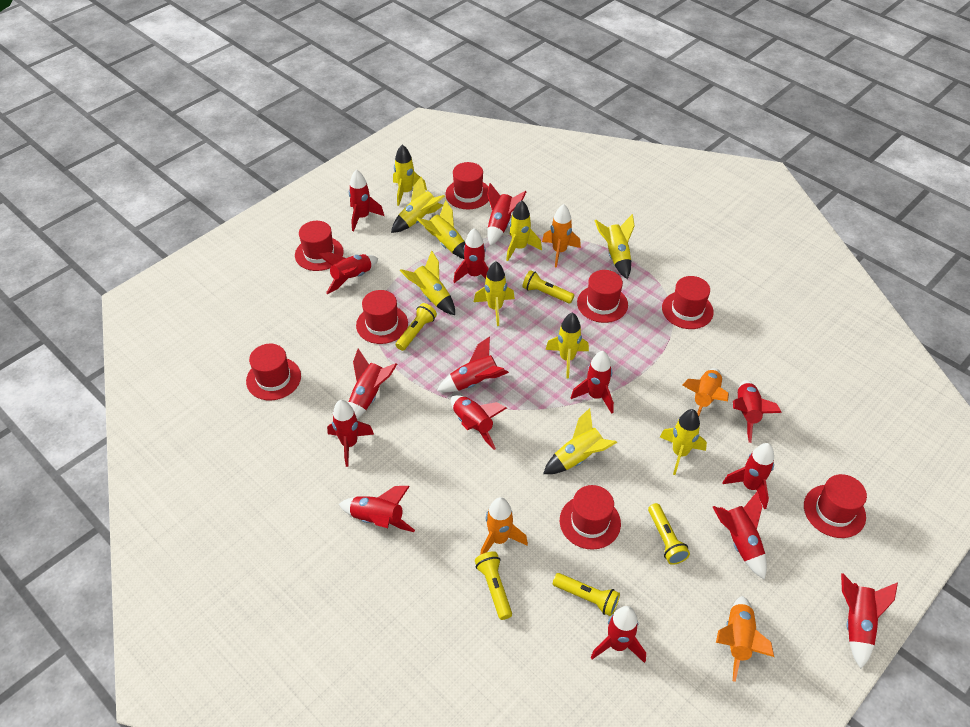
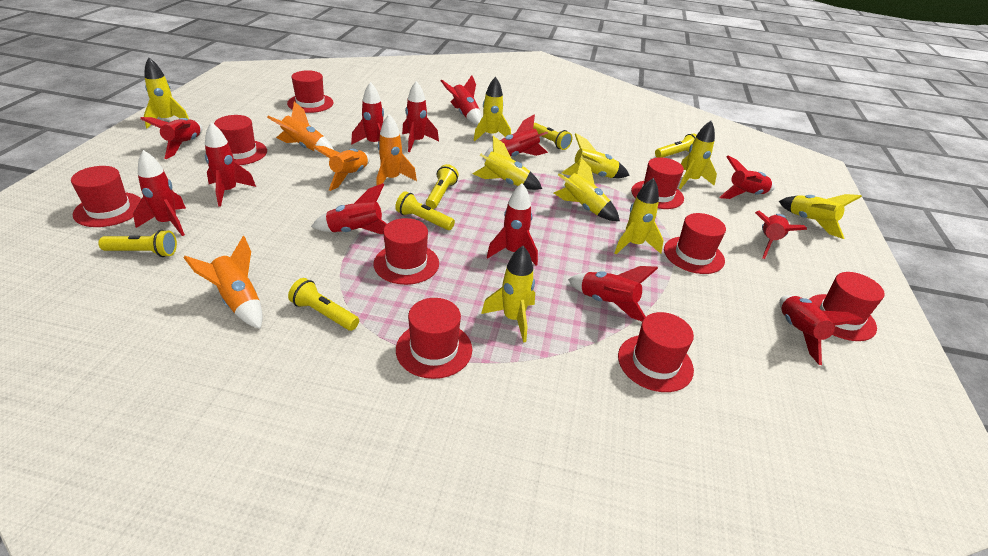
red hat: [246,344,301,400] [295,221,344,271] [356,290,408,344] [445,162,489,209] [560,485,621,550] [577,270,628,323] [662,276,714,329] [804,474,867,538] = 8 -> [71,166,141,227] [214,115,267,165] [287,70,334,113] [374,218,439,285] [396,298,472,379] [618,312,694,392] [631,157,684,209] [664,213,726,274] [809,272,885,341] = 9
red rocket: [318,252,379,294] [327,400,374,467] [339,486,415,532] [348,349,397,419] [349,170,384,231] [437,336,509,392] [451,395,507,450] [453,228,489,283] [487,183,526,246] [571,351,614,414] [591,606,646,663] [713,491,767,580] [723,443,774,509] [733,380,782,443] [841,573,898,669] = 15 -> [133,150,186,236] [140,117,203,159] [205,122,256,206] [311,183,387,234] [351,82,384,145] [402,81,439,152] [441,75,482,125] [485,114,548,157] [487,183,538,266] [568,266,658,321] [719,156,775,199] [755,211,807,259] [779,295,863,365] = 13
yellow flashlight: [396,303,437,351] [475,551,512,620] [522,270,574,304] [553,573,620,616] [648,503,690,565] = 5 -> [98,230,177,257] [288,278,359,331] [395,191,455,230] [426,164,459,209] [533,123,572,150] [655,134,696,158] = 6
yellow rocket: [391,176,445,233] [393,145,427,206] [400,251,455,315] [416,200,465,259] [474,261,515,326] [506,200,542,261] [543,408,617,474] [546,312,589,378] [594,214,634,279] [660,409,707,475] = 10 -> [144,58,189,128] [473,77,511,141] [473,136,542,190] [481,246,535,343] [554,158,620,221] [561,133,630,178] [615,178,663,254] [679,121,717,189] [779,194,862,239] = 9

